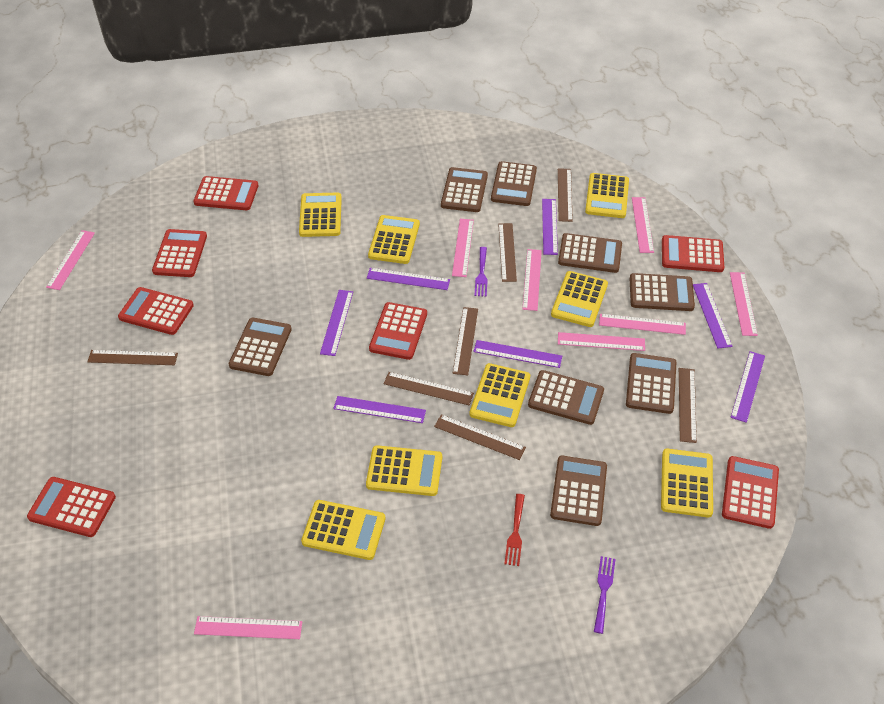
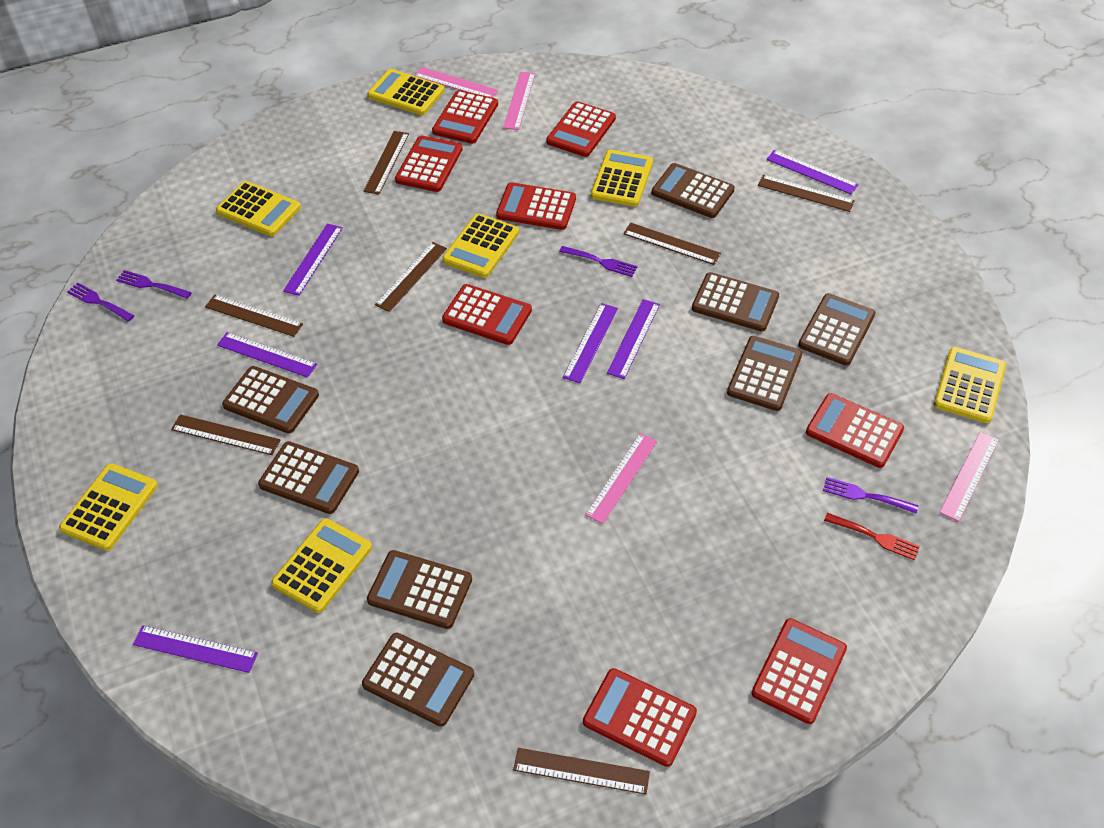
pink ruler: [46,230,95,290] [194,616,302,639] [452,219,474,277] [523,249,542,311] [558,332,645,351] [599,314,686,335] [632,197,654,253] [730,272,758,336] = 8 -> [414,67,498,98] [503,72,535,130] [585,433,657,524] [939,431,999,522] = 4
purple fork: [475,247,488,297] [594,556,616,634] = 2 -> [67,283,134,322] [116,270,192,299] [559,246,637,277] [823,477,918,513] = 4
purple ruler: [320,290,353,356] [333,396,426,423] [367,268,450,290] [473,340,562,368] [542,199,558,255] [693,283,732,348] [730,351,765,423] = 7 -> [133,625,258,673] [217,332,317,378] [283,224,343,296] [563,303,618,383] [607,299,660,379] [766,150,859,194] = 6
red calculator: [27,477,116,537] [118,287,194,335] [152,229,207,277] [193,176,258,210] [369,302,427,360] [662,235,724,272] [722,456,779,529] = 7 -> [395,136,463,192] [432,90,498,144] [442,284,532,345] [496,182,576,230] [546,101,616,157] [583,668,697,767] [752,618,847,724] [806,393,904,468] = 8
yellow calculator: [299,192,342,237] [301,500,385,560] [366,445,442,496] [368,215,420,264] [469,363,530,427] [551,271,608,327] [585,173,629,218] [661,448,713,518] = 8 -> [59,463,158,551] [216,181,301,236] [271,518,372,613] [367,69,445,115] [442,213,519,278] [591,150,653,207] [934,347,1006,423] = 7

